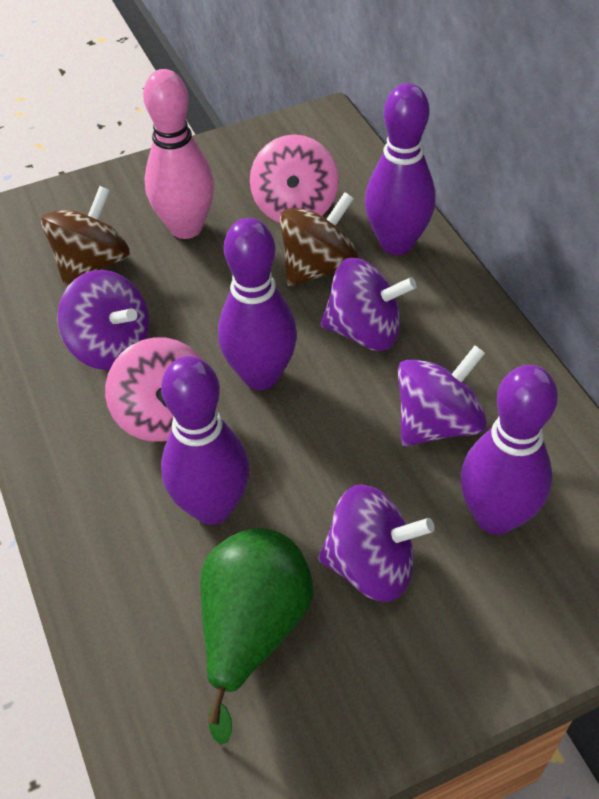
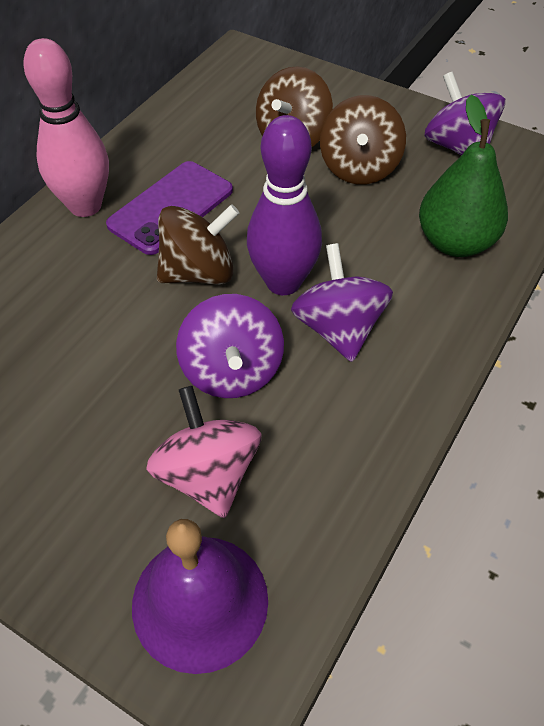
brown spinning top: [41,186,130,288] [279,192,358,286] = 2 -> [157,204,239,285] [256,66,333,147] [320,95,406,185] = 3
pink spinning top: [105,337,201,442] [250,134,339,223] = 2 -> [146,386,262,518] = 1
purple bell: none = 0 -> [132,519,268,674] = 1
purple bowling pin: [161,356,250,525] [218,218,297,390] [365,83,435,255] [461,365,558,535] = 4 -> [247,115,322,295] = 1
purple phone: none = 0 -> [106,161,233,255] = 1
purple spinning top: [58,270,149,370] [318,484,435,602] [320,258,417,351] [398,345,487,446] = 4 -> [176,294,284,398] [291,243,393,362] [425,72,505,155] = 3

